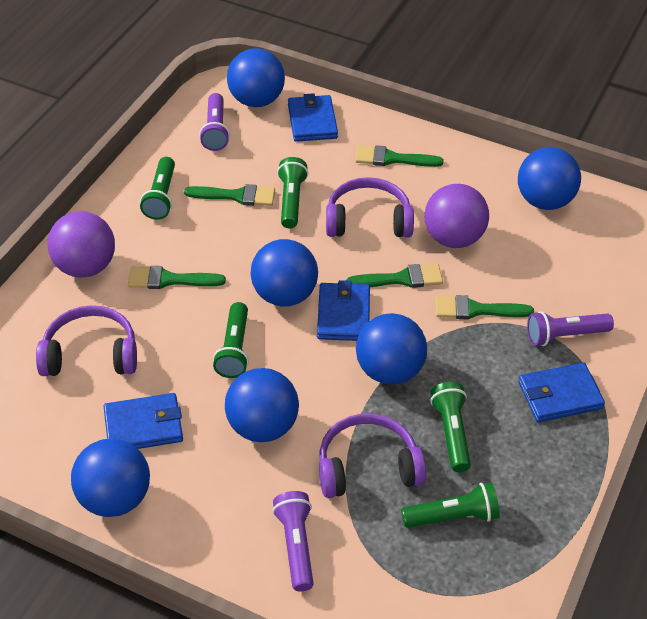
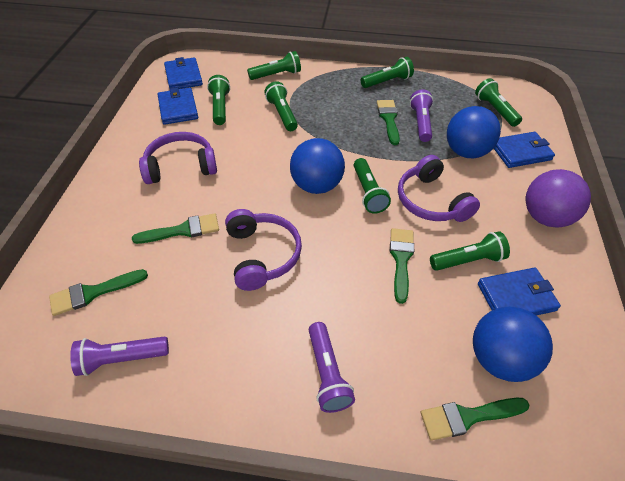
blue ball: [71,439,150,517] [225,368,299,442] [227,48,285,107] [251,239,318,307] [356,313,427,385] [518,147,581,210] = 6 -> [290,138,345,194] [447,106,501,158] [473,307,553,382] = 3
green flashlight: [140,157,175,220] [213,302,249,378] [277,157,308,229] [401,482,500,528] [430,382,471,472] = 5 -> [207,75,230,125] [247,51,301,80] [264,81,298,131] [354,158,391,214] [361,57,414,88] [430,231,510,271] [475,78,522,127] = 7
purple ball: [47,211,115,278] [424,184,489,248] = 2 -> [526,169,591,228] = 1

